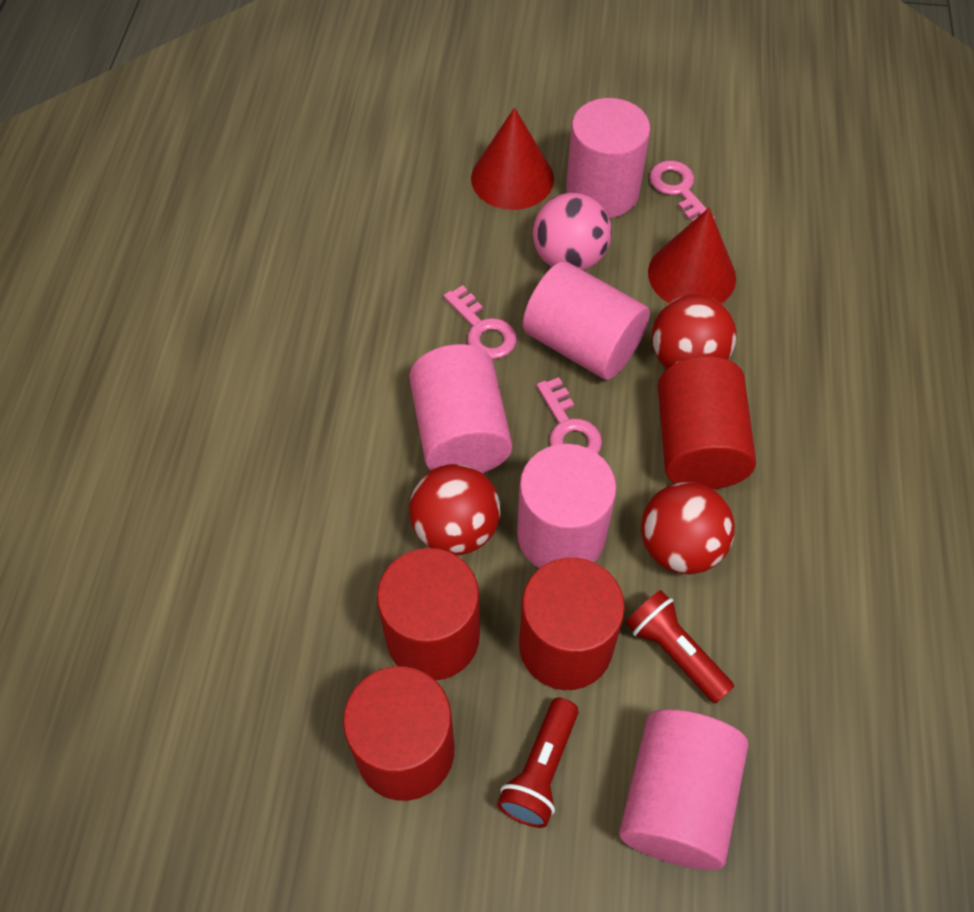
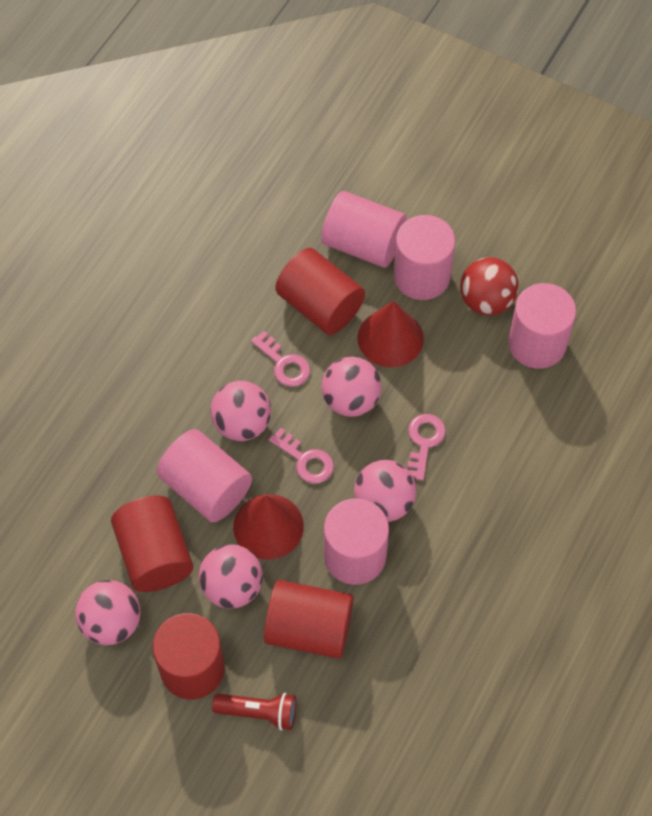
pink ball: [533,193,612,271] = 1 -> [75,580,141,645] [199,544,263,609] [210,381,271,441] [321,357,382,417] [354,460,416,522] = 5
red ball: [409,464,500,555] [641,482,735,574] [652,294,736,369] = 3 -> [460,257,519,316] = 1
red flashlight: [497,698,578,828] [625,590,734,704] = 2 -> [212,693,296,730] = 1

